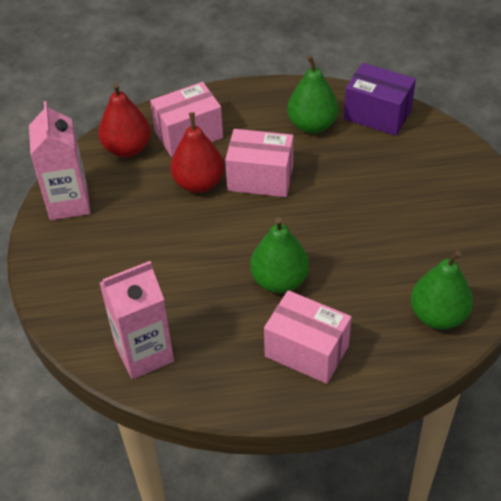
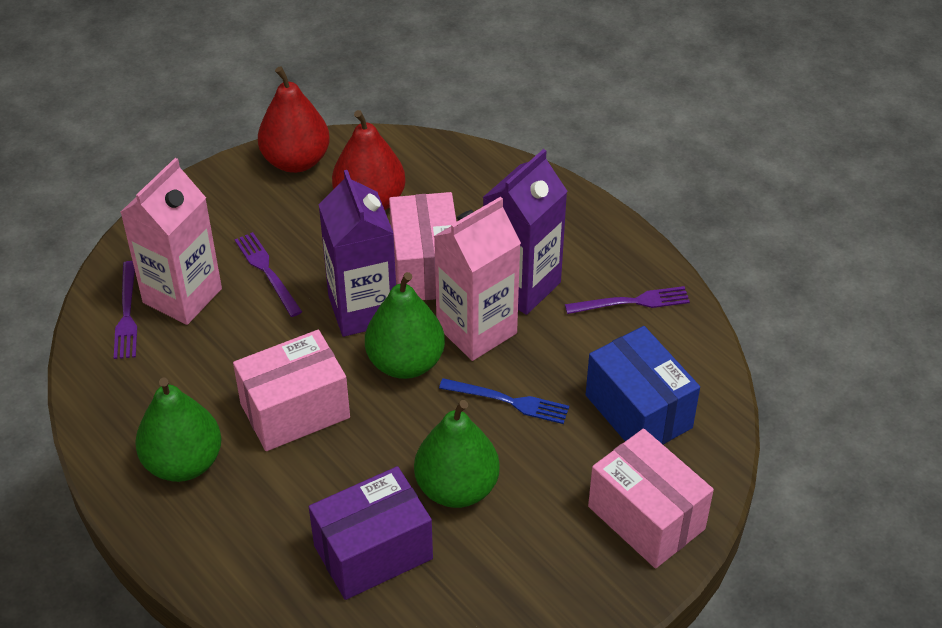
blue box: none = 0 -> [586,326,700,445] = 1
blue fork: none = 0 -> [439,378,569,424] = 1
purple carton: none = 0 -> [319,170,396,337] [483,149,567,315] = 2
purple fork: none = 0 -> [114,261,137,359] [234,232,302,317] [565,286,690,314] = 3

